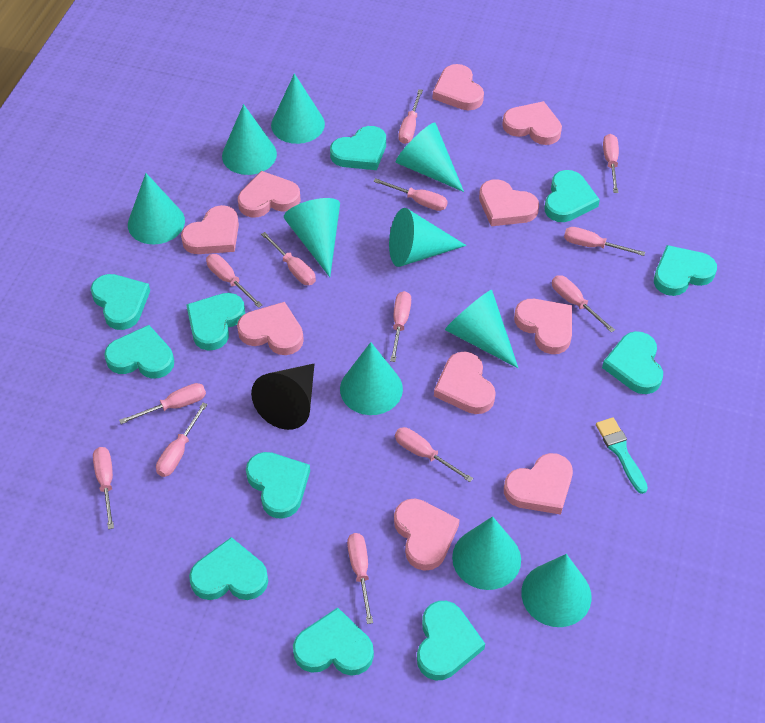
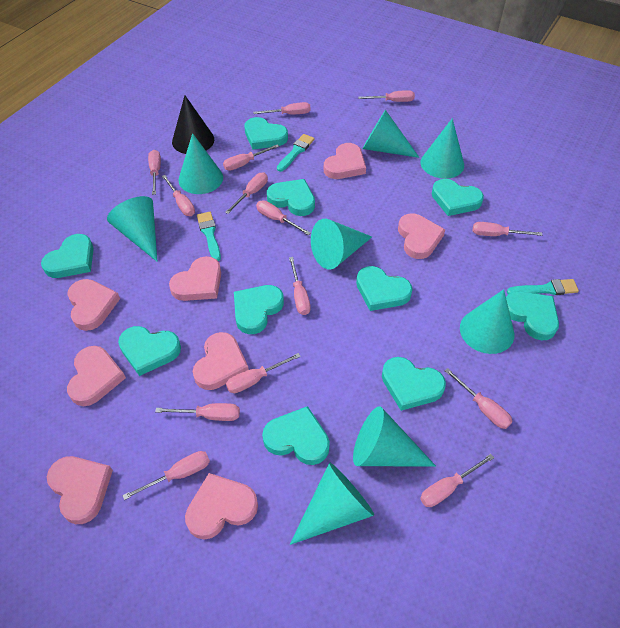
pink heart: [181,205,239,254] [237,302,304,355] [238,171,301,218] [394,499,460,571] [432,64,484,110] [434,352,496,414] [479,179,539,226] [502,101,562,145] [504,453,573,515] [514,299,572,354] = 10 -> [47,456,113,524] [67,279,120,331] [67,346,126,406] [169,256,221,301] [185,473,258,539] [193,332,249,390] [324,143,366,179] [398,213,445,259] = 8
pink screwdriver: [93,447,114,529] [119,383,206,424] [156,403,208,477] [206,254,262,308] [261,232,316,285] [347,533,373,624] [373,178,448,211] [390,291,411,362] [395,427,473,482] [399,89,423,144] [552,275,615,333] [564,227,645,256] [603,134,619,193] = 13 -> [122,451,210,500] [148,150,161,195] [155,403,240,421] [162,175,195,216] [223,144,279,171] [225,173,268,214] [226,353,301,393] [253,102,311,114] [256,200,311,235] [289,257,311,315] [358,90,415,102] [420,454,494,507] [445,368,513,429] [473,222,542,236] = 14
turquoise brush: [596,417,648,494] = 1 -> [197,212,221,261] [277,134,315,172] [507,279,579,295] = 3
turquoise cone: [128,173,185,244] [222,104,277,175] [271,73,325,144] [284,198,340,277] [340,342,403,415] [389,208,466,267] [396,122,464,192] [445,290,518,368] [452,516,521,590] [521,554,592,627] = 10 -> [107,196,158,262] [178,133,223,194] [289,463,374,545] [311,219,372,270] [353,406,436,467] [362,110,420,158] [421,118,464,179] [460,289,514,354] = 8
turquoise heart: [91,274,150,330] [104,325,174,379] [186,293,245,351] [189,537,268,600] [246,452,310,519] [293,607,374,676] [330,126,386,170] [417,601,485,680] [545,170,600,222] [602,331,663,394] [654,245,717,296] = 11 -> [41,234,94,278] [118,326,181,376] [234,285,284,334] [244,117,288,150] [262,406,330,465] [267,179,315,216] [356,266,413,311] [382,357,446,411] [432,179,484,216] [506,291,559,340] = 10

